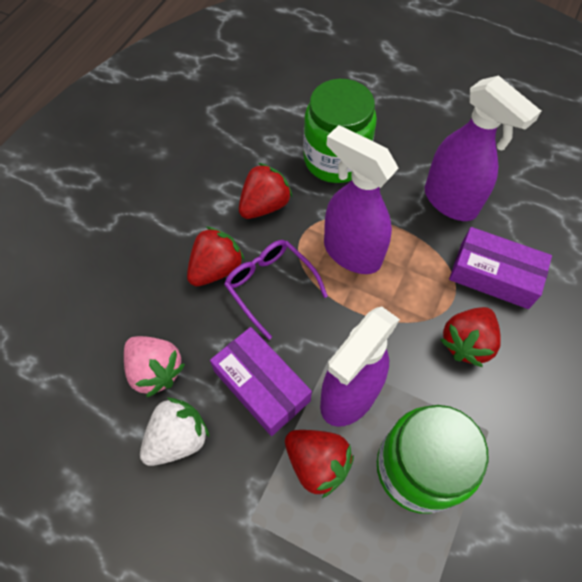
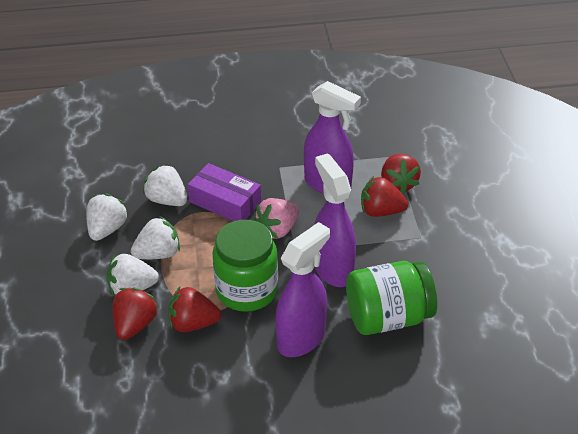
purple box: [210,327,312,436] [449,227,552,309] = 2 -> [187,163,261,221] = 1
purple glasses: [224,240,328,340] = 1 -> none = 0
white strawberry: [140,397,210,466] = 1 -> [86,194,129,241] [107,254,159,296] [131,216,180,259] [143,164,187,206] = 4

